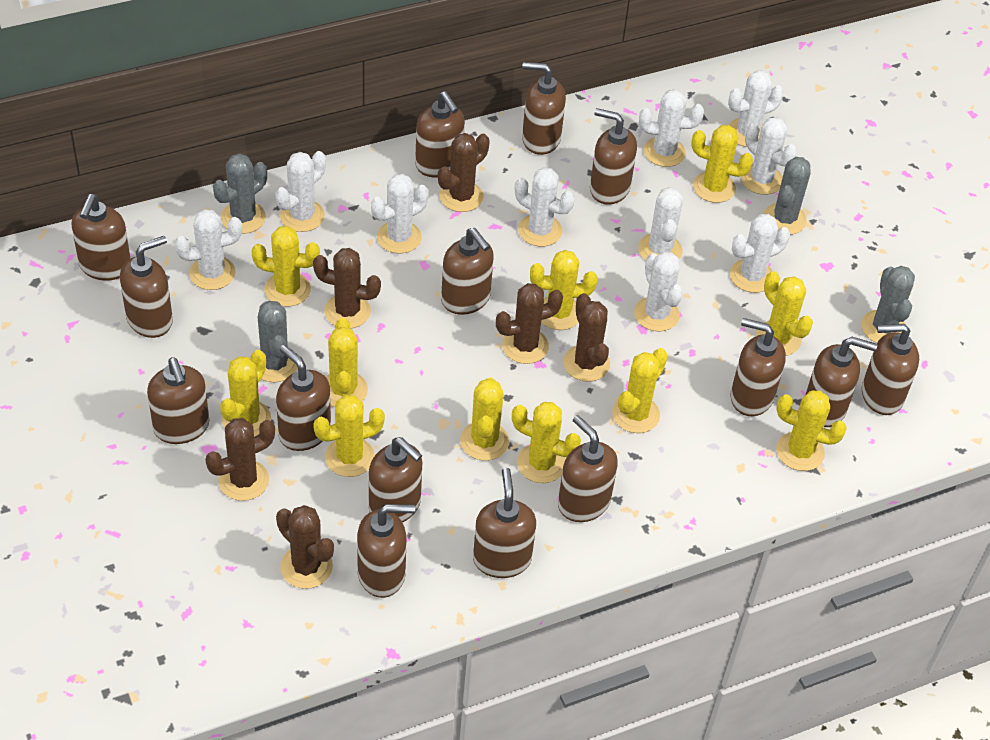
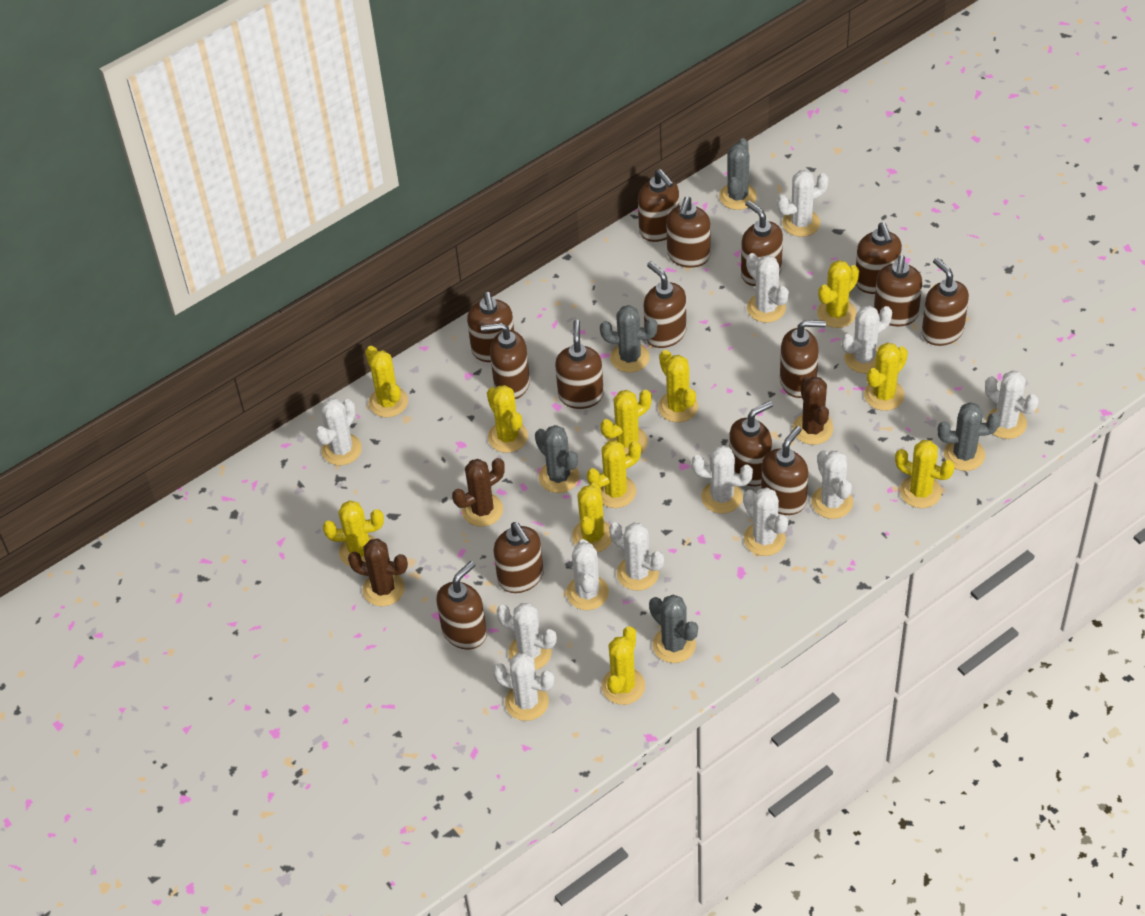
brown cactus: [205,418,275,501] [276,505,334,589] [313,248,381,328] [438,133,490,212] [496,283,563,364] [563,293,610,382] = 6 -> [348,539,408,606] [452,458,505,527] [793,377,833,445] = 3
grey cactus: [213,153,267,234] [258,301,298,382] [763,157,811,235] [861,266,915,343] = 4 -> [535,425,579,493] [600,305,658,373] [649,595,698,663] [719,138,757,210] [938,402,1001,471] = 5
white cactus: [175,209,242,290] [275,151,326,232] [371,174,429,254] [515,167,575,247] [634,252,683,332] [638,187,683,261] [639,89,704,167] [728,70,784,147] [730,214,790,293] [741,117,797,195] = 10 -> [315,398,362,465] [492,653,554,721] [497,603,557,670] [566,539,609,610] [609,522,664,591] [691,445,753,514] [743,488,788,556] [746,253,789,323] [777,170,829,237] [811,450,853,519] [842,305,892,373] [985,371,1039,439] = 12

